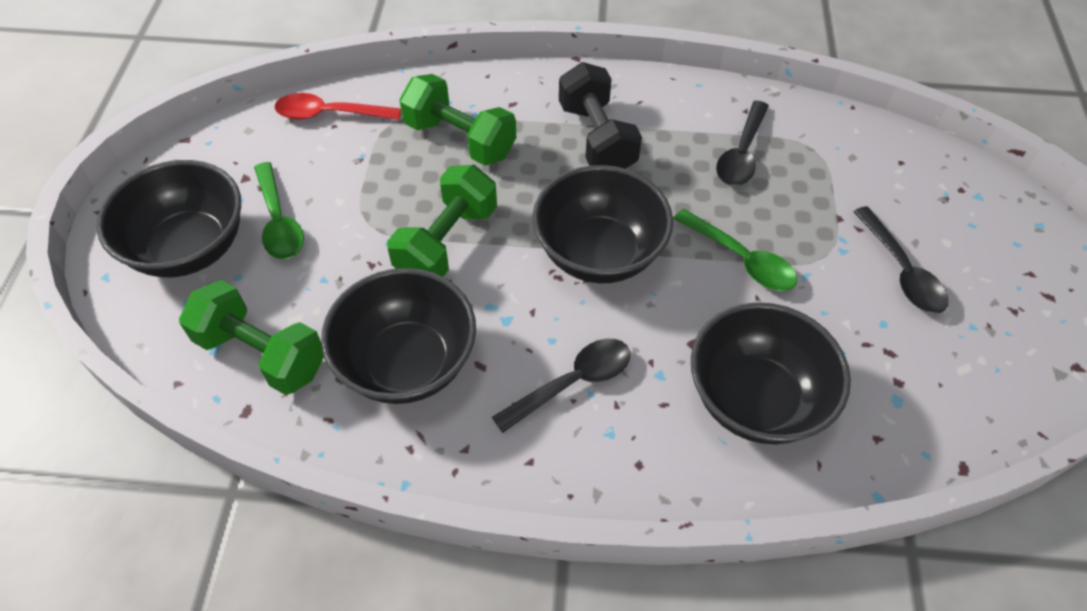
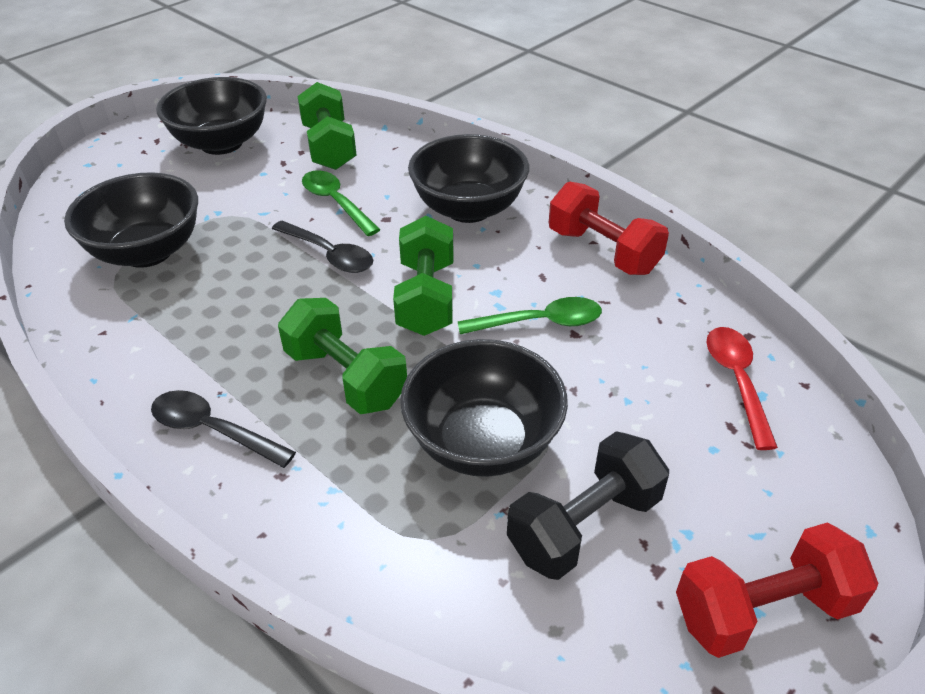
black spoon: [492,339,630,433] [716,101,769,186] [853,206,948,314] = 3 -> [151,390,296,468] [272,221,373,273] = 2
red dumbbell: none = 0 -> [549,182,669,275] [676,522,878,658] = 2

